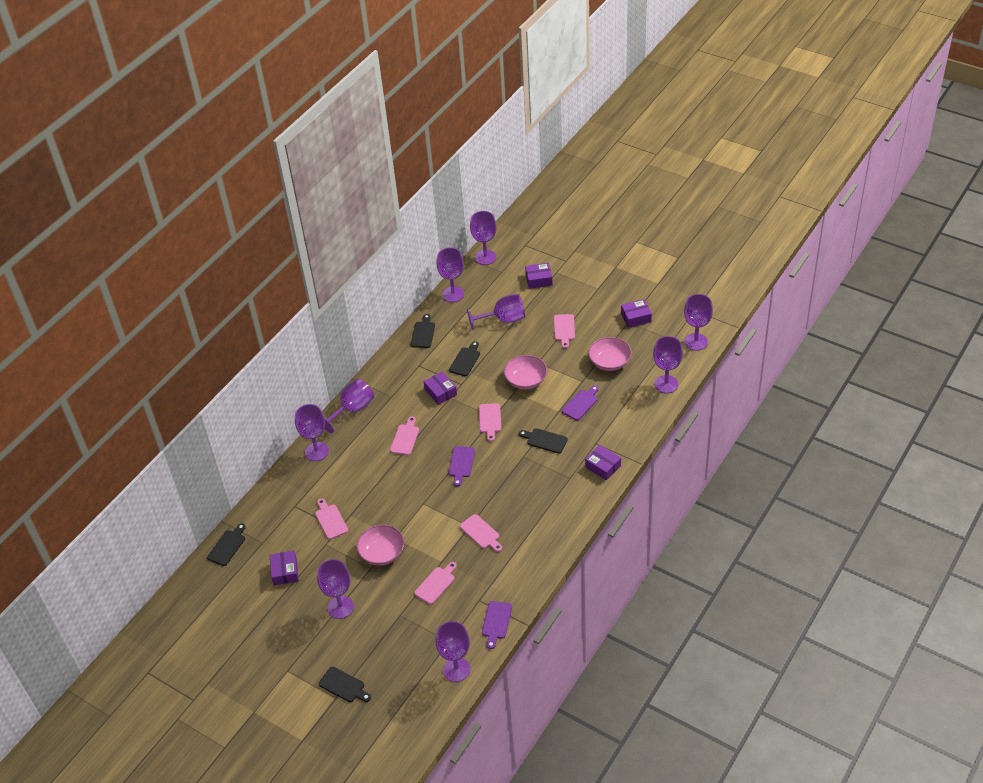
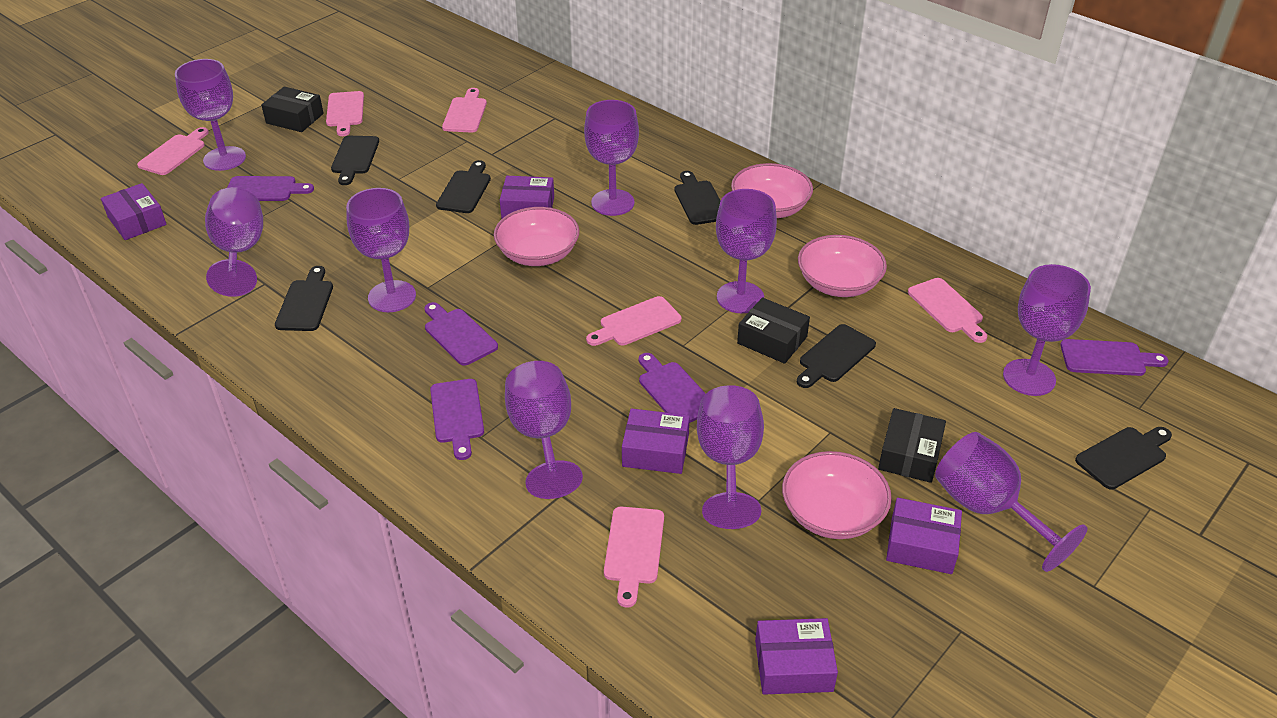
black box: none = 0 -> [261,87,324,132] [737,297,810,364] [878,408,946,483] = 3
black cutting board: [207,523,246,566] [319,667,371,702] [411,314,435,348] [449,341,480,376] [519,428,568,454] = 5 -> [275,266,333,331] [331,136,379,185] [436,160,491,213] [674,171,721,225] [797,324,876,388] [1075,427,1172,489] = 6
pink bowl: [357,525,404,565] [504,355,547,389] [588,337,632,371] = 3 -> [494,207,579,266] [731,163,813,218] [782,451,892,539] [798,235,887,297] = 4
purple cutting board: [449,446,475,486] [482,601,512,649] [562,386,599,420] = 3 -> [227,176,314,201] [424,302,498,366] [430,379,484,460] [639,353,706,423] [1060,339,1169,376] = 5

